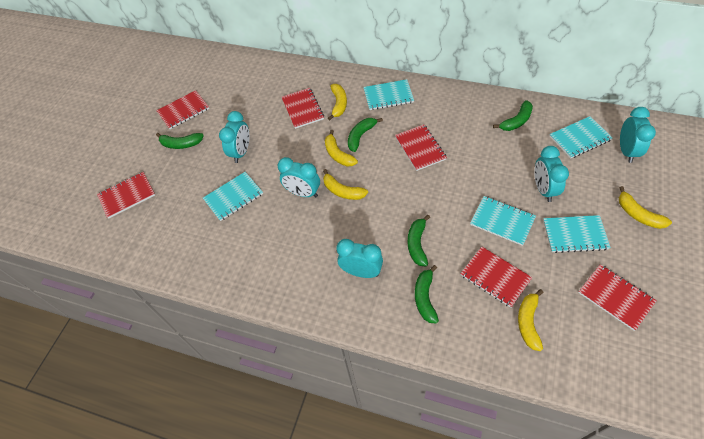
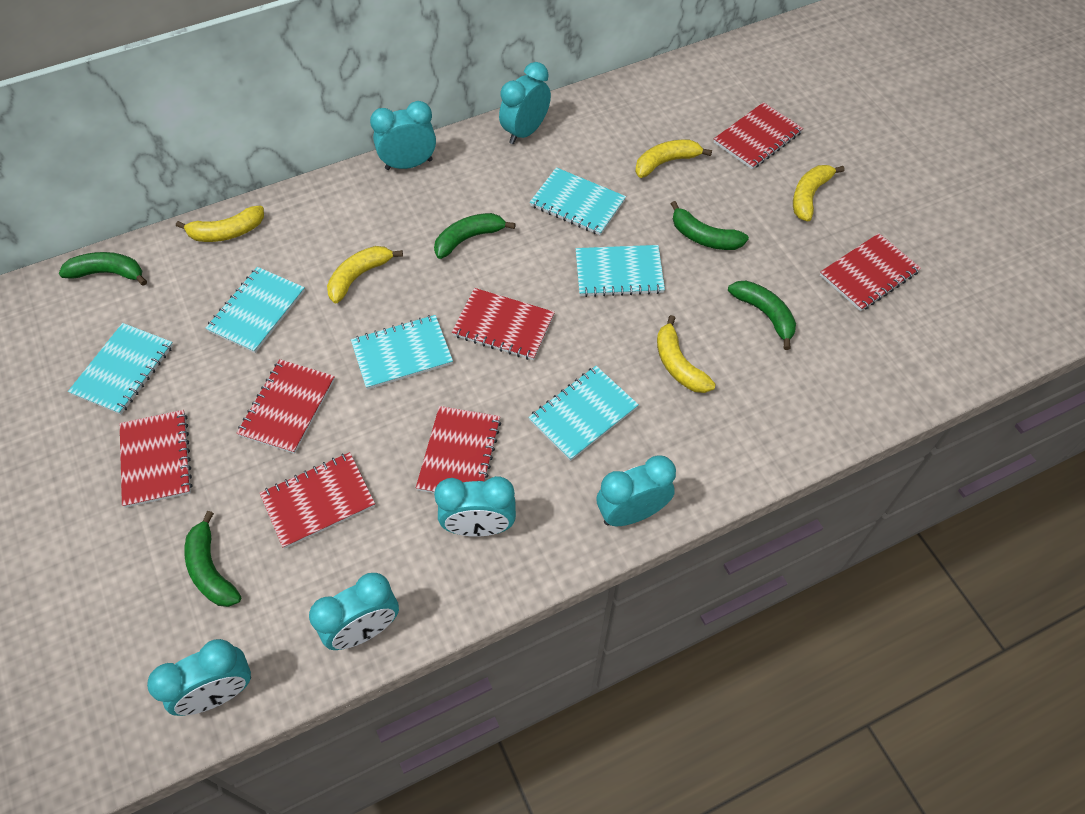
red notebook: [97,172,155,219] [156,90,209,129] [282,88,324,129] [395,124,447,171] [460,247,533,308] [578,264,657,331] = 6 -> [120,410,192,508] [237,359,335,454] [260,452,375,549] [416,406,501,493] [452,288,555,360] [714,102,803,170] [820,233,921,311] = 7
turquoise clock: [219,111,250,163] [278,157,320,197] [337,239,383,278] [534,146,569,202] [620,107,656,163] = 5 -> [147,639,251,716] [309,573,399,650] [370,101,436,170] [434,476,516,537] [499,62,551,144] [597,456,676,526] = 6
turquoise notebook: [203,172,263,221] [363,79,414,110] [470,196,536,246] [543,215,611,253] [550,116,613,158] = 5 -> [68,323,173,414] [206,267,305,353] [351,315,453,390] [528,366,639,461] [530,167,626,235] [576,245,665,297] = 6

